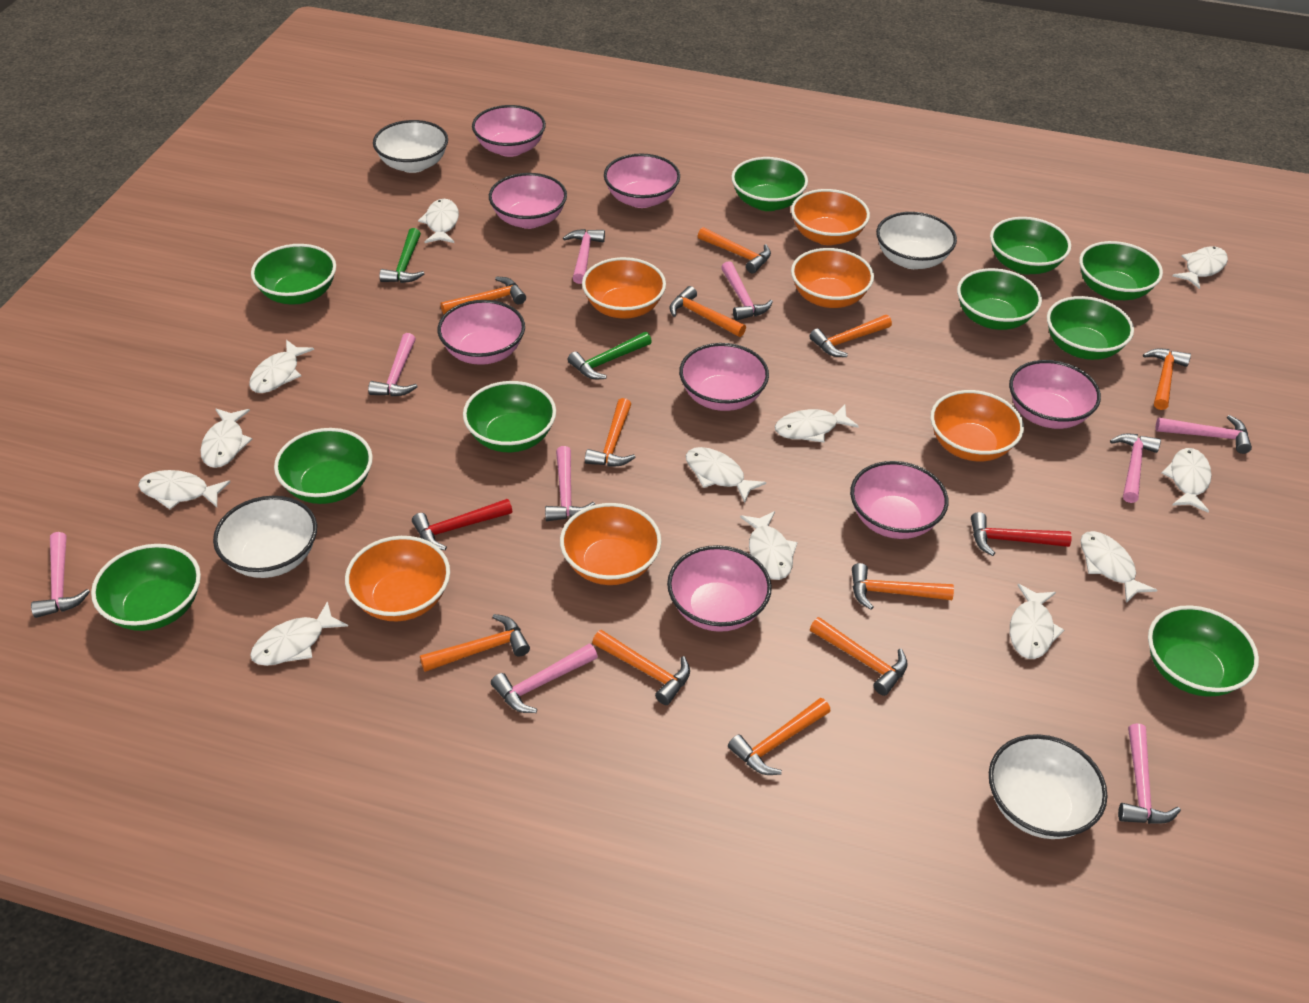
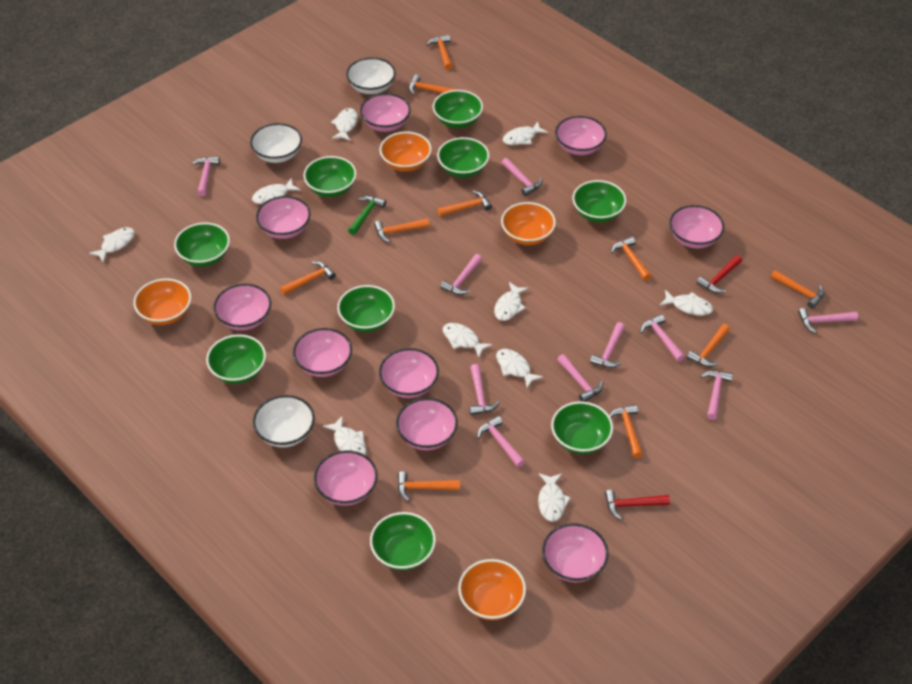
green bowl: [91,544,201,631] [251,244,336,305] [274,428,373,504] [463,381,556,452] [731,157,808,211] [957,268,1042,330] [990,217,1071,275] [1047,296,1134,360] [1079,241,1163,300] [1148,605,1259,697] = 10 -> [174,222,230,267] [206,334,266,384] [303,156,357,197] [337,285,395,332] [370,512,436,570] [433,90,483,128] [437,137,489,178] [551,402,613,454] [572,180,626,222] = 9
green hammer: [379,228,424,283] [568,332,652,379] = 2 -> [348,196,387,235] = 1
orange bowl: [345,536,450,622] [560,503,661,585] [582,257,666,319] [791,189,870,245] [791,248,874,308] [930,390,1024,461] = 6 -> [133,278,191,325] [380,132,432,172] [458,559,526,620] [501,202,556,245] = 4
orange hammer: [420,614,530,672] [441,277,526,314] [585,398,636,466] [592,630,690,705] [669,286,746,337] [698,227,771,273] [728,698,831,775] [809,315,892,357] [810,617,908,696] [852,563,954,610] [1143,348,1191,410] = 11 -> [280,261,336,295] [374,218,429,242] [398,471,460,501] [409,75,457,95] [426,35,452,70] [437,191,492,216] [609,404,643,458] [611,237,651,281] [687,324,730,367] [771,270,825,309] = 10
pink bowl: [438,300,525,365] [472,105,546,157] [489,173,567,229] [604,154,680,208] [667,545,772,632] [679,343,769,411] [850,461,949,539] [1009,360,1101,429] = 8 -> [213,284,271,331] [256,196,311,239] [293,328,352,377] [314,450,378,506] [360,93,411,132] [379,348,439,398] [396,398,458,450] [542,523,609,582] [555,116,607,155] [669,205,724,248] = 10
pink hammer: [31,532,90,618] [368,333,418,397] [491,643,598,713] [545,446,595,521] [563,229,605,284] [721,261,773,321] [1110,433,1161,503] [1118,723,1181,824] [1156,415,1252,454] = 9 -> [192,157,220,196] [440,254,482,295] [469,364,500,415] [477,416,525,467] [501,158,543,196] [557,354,603,402] [590,322,625,368] [641,314,685,362] [701,371,733,420] [798,308,858,333] = 10
white bowl: [213,496,317,578] [373,120,448,173] [876,212,957,269] [989,734,1108,839] = 4 -> [250,123,302,163] [253,395,315,447] [346,57,396,94] = 3
white fish: [138,470,230,509] [200,409,252,468] [249,340,314,393] [250,601,348,666] [418,199,459,243] [686,447,766,503] [740,511,798,580] [775,405,859,443] [1010,584,1064,659] [1080,531,1157,603] [1162,448,1212,513] [1173,246,1228,289] = 12 -> [89,227,134,263] [252,179,300,204] [323,416,366,455] [331,108,358,141] [443,323,492,357] [494,282,529,321] [496,349,543,388] [503,121,548,145] [538,473,571,522] [660,290,713,316] = 10

